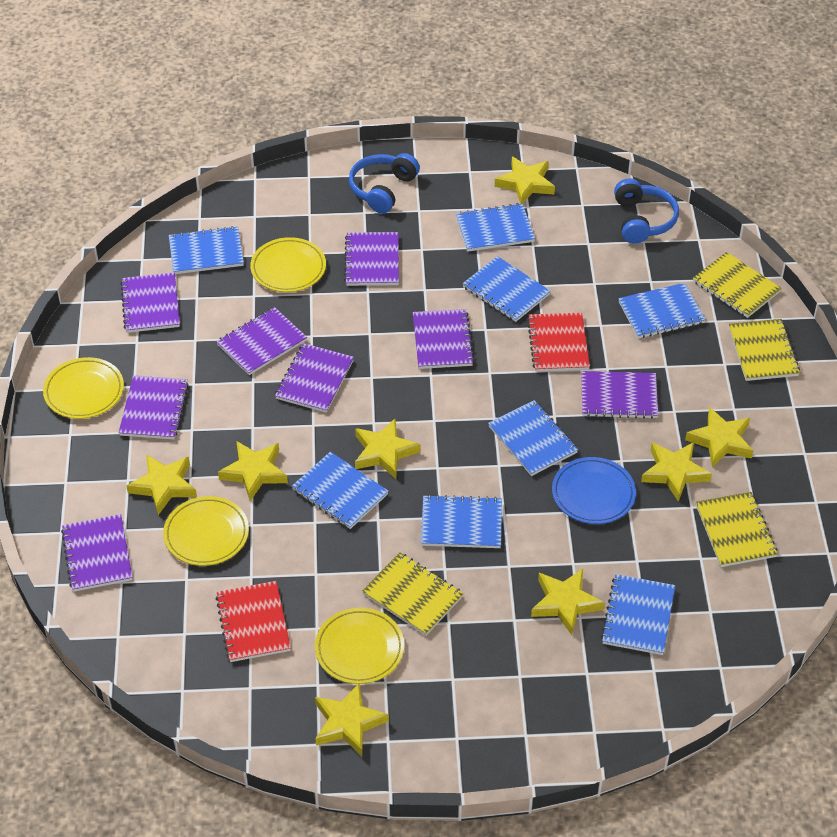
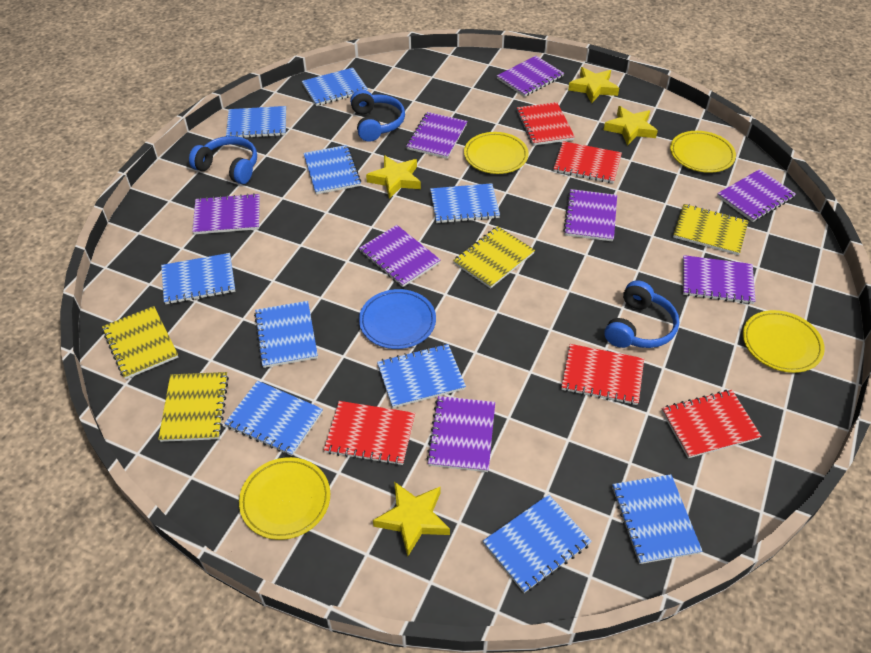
blue headphones: [349,153,420,214] [614,179,679,244] = 2 -> [189,136,257,184] [350,90,405,142] [604,280,679,348] = 3
blue notebook: [169,226,244,274] [292,452,389,529] [421,494,502,548] [456,203,535,252] [462,256,551,322] [488,400,578,476] [601,574,675,655] [618,283,706,339] = 8 -> [161,253,235,304] [224,381,323,456] [226,106,286,138] [254,301,318,368] [302,68,368,106] [303,145,361,194] [377,344,466,408] [430,183,500,223] [483,494,592,593] [612,474,702,564] = 10
red notebook: [215,581,291,662] [527,313,590,372] = 2 -> [324,401,415,466] [516,102,575,146] [553,141,622,183] [561,344,644,405] [662,390,762,458] = 5
yellow star: [126,454,197,515] [218,441,288,501] [315,683,389,756] [355,419,421,479] [495,157,555,204] [531,569,605,635] [641,442,712,501] [685,407,753,467] = 8 -> [366,155,421,199] [373,482,450,556] [568,67,619,103] [604,106,658,146] = 4

